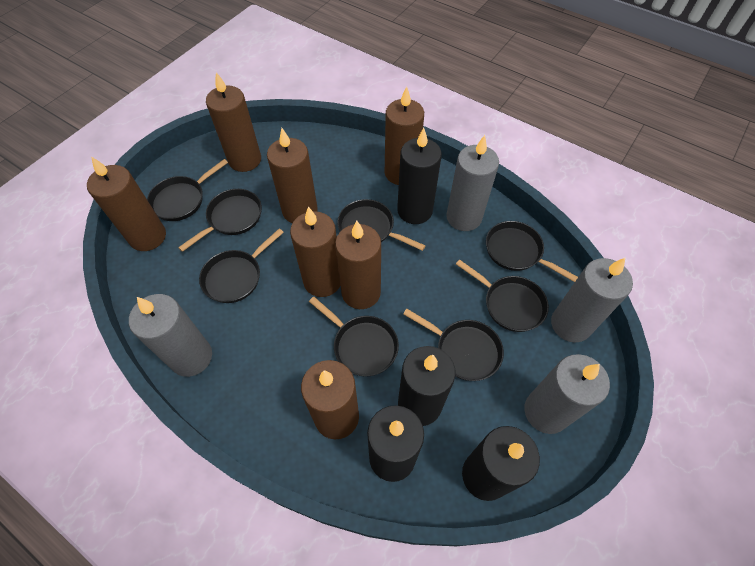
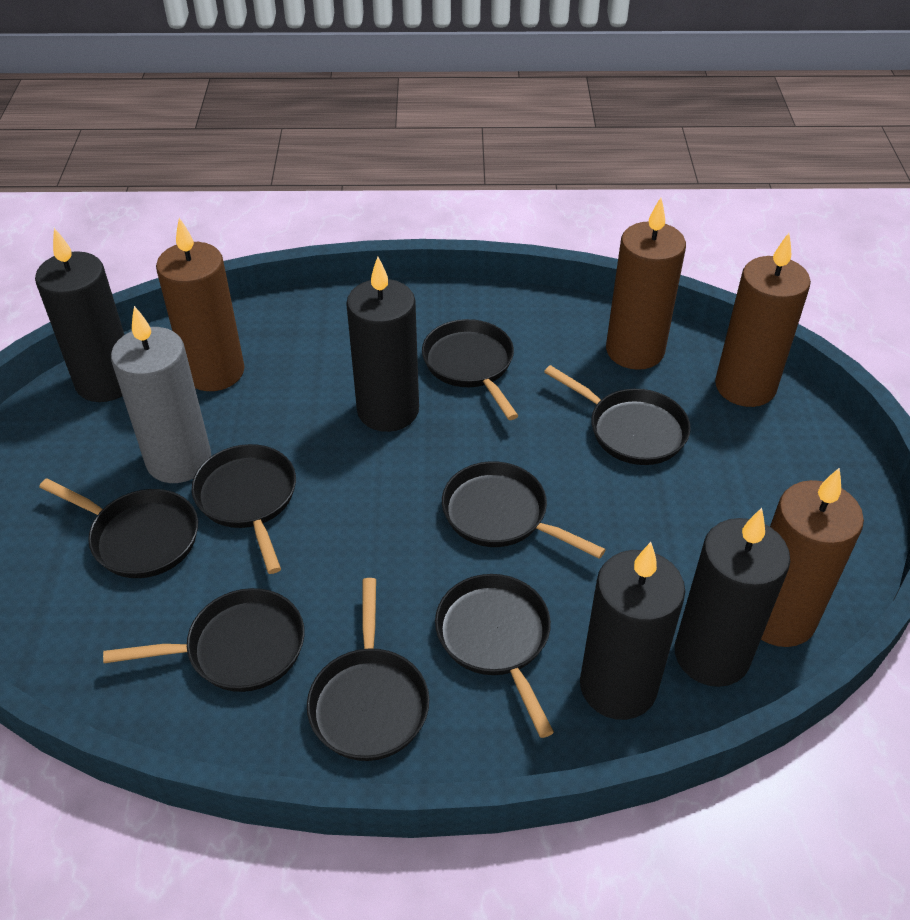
brown candle: [87,156,166,251] [206,72,261,172] [267,128,318,223] [290,207,340,297] [301,360,359,439] [335,221,381,309] [385,86,424,185] = 7 -> [156,218,245,391] [606,198,686,370] [715,233,811,407] [761,467,864,647] = 4
grey candle: [129,294,212,377] [446,135,499,231] [524,354,610,434] [551,258,633,342] = 4 -> [111,306,211,483] = 1

